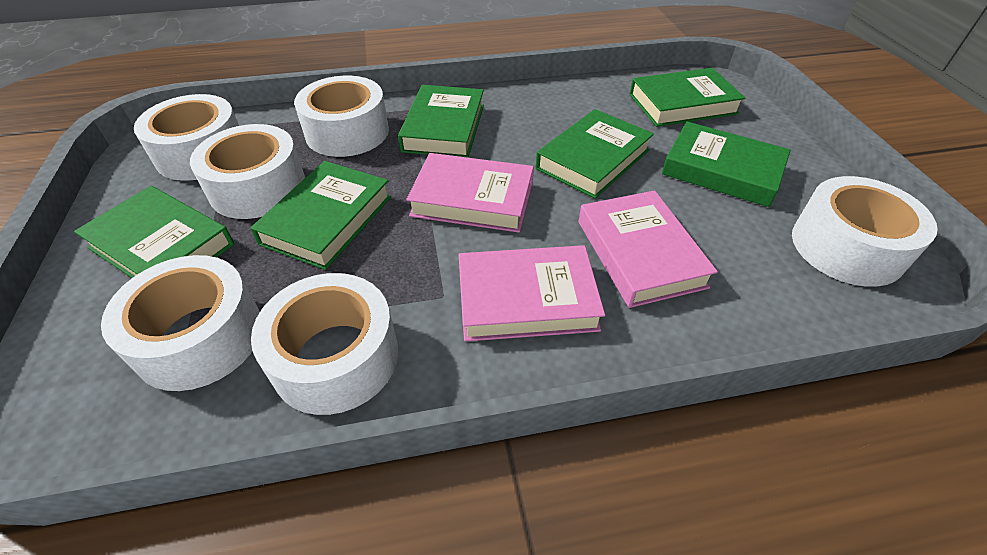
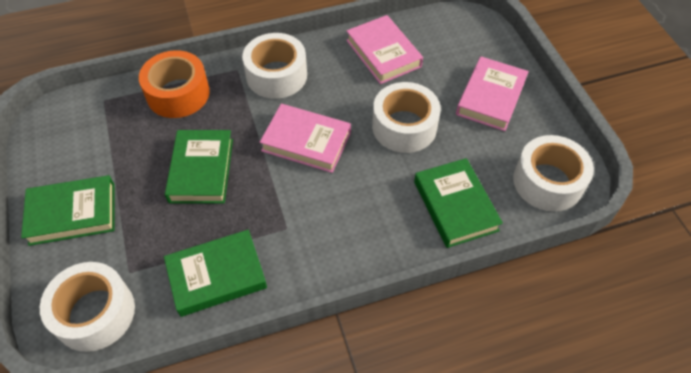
green book: [74,186,234,278] [250,161,391,270] [398,85,484,158] [536,109,654,199] [629,68,745,127] [662,122,791,207] = 6 -> [21,175,115,246] [164,230,267,317] [165,130,233,204] [414,158,503,248] = 4
orange tape: none = 0 -> [139,50,210,118] = 1
white tape: [101,255,260,391] [134,94,239,181] [190,124,305,219] [251,273,398,415] [294,76,389,157] [792,176,938,287] = 6 -> [40,262,135,352] [242,33,307,99] [372,82,441,153] [513,135,594,212] = 4

